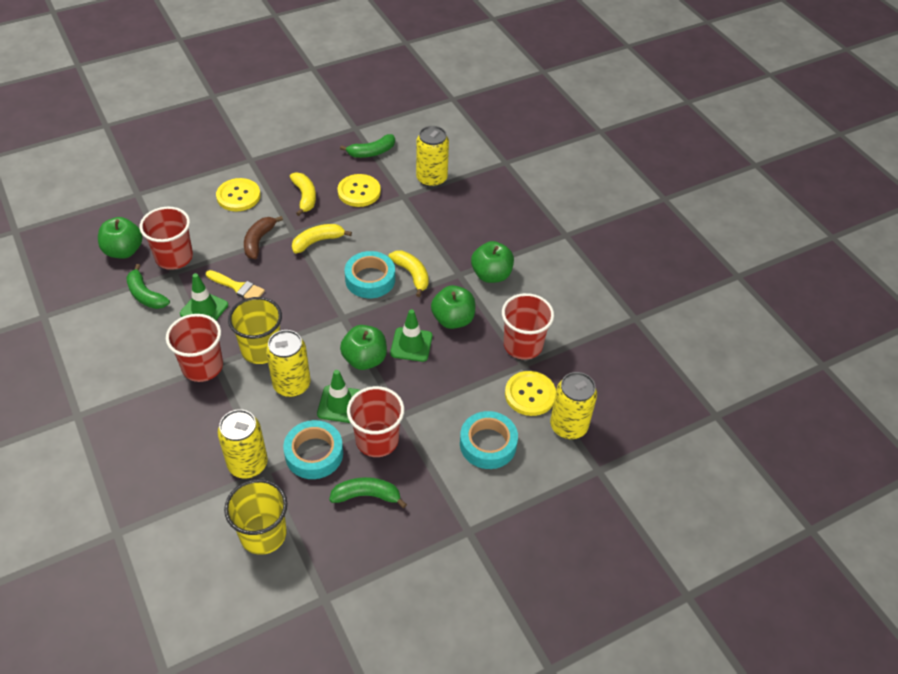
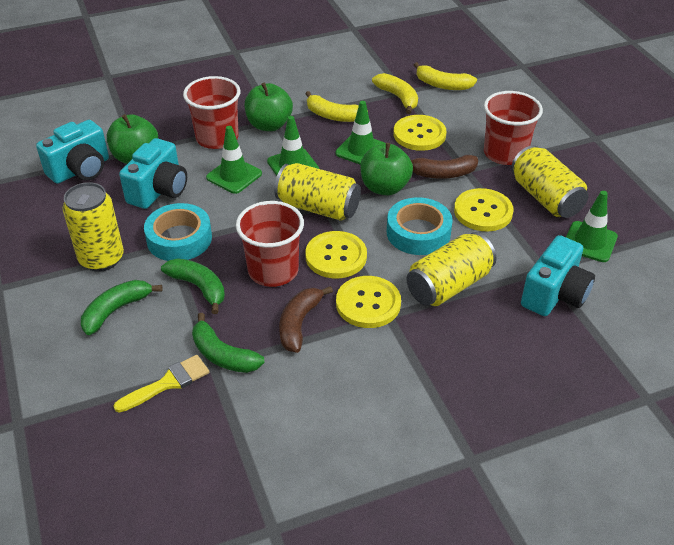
brown banana: [244,216,283,259] = 1 -> [279,286,333,353] [411,155,478,179] = 2
green apple: [98,217,143,259] [340,325,387,370] [431,285,475,329] [471,241,514,283] = 4 -> [107,114,158,164] [244,82,293,131] [360,143,413,195] = 3
green traffic cone: [180,273,228,320] [317,370,360,423] [390,309,432,362] = 3 -> [206,126,262,194] [267,116,319,176] [335,101,386,165] [566,191,618,262] = 4
red cup: [140,207,193,270] [166,314,223,382] [347,386,404,457] [502,293,554,360] = 4 -> [183,76,240,149] [236,201,304,287] [484,91,543,165] = 3
turquoise camera: none = 0 -> [36,120,109,184] [119,138,187,209] [521,235,595,316] = 3
turquoise tape: [283,420,343,479] [345,251,395,298] [460,411,518,469] = 3 -> [144,203,212,261] [387,197,453,255] = 2
yellow button: [216,178,261,211] [337,174,381,207] [505,371,556,416] = 3 -> [305,231,367,278] [336,276,401,328] [394,115,446,151] [454,188,514,231] = 4
yellow cup: [224,479,287,555] [228,297,282,364] = 2 -> none = 0

